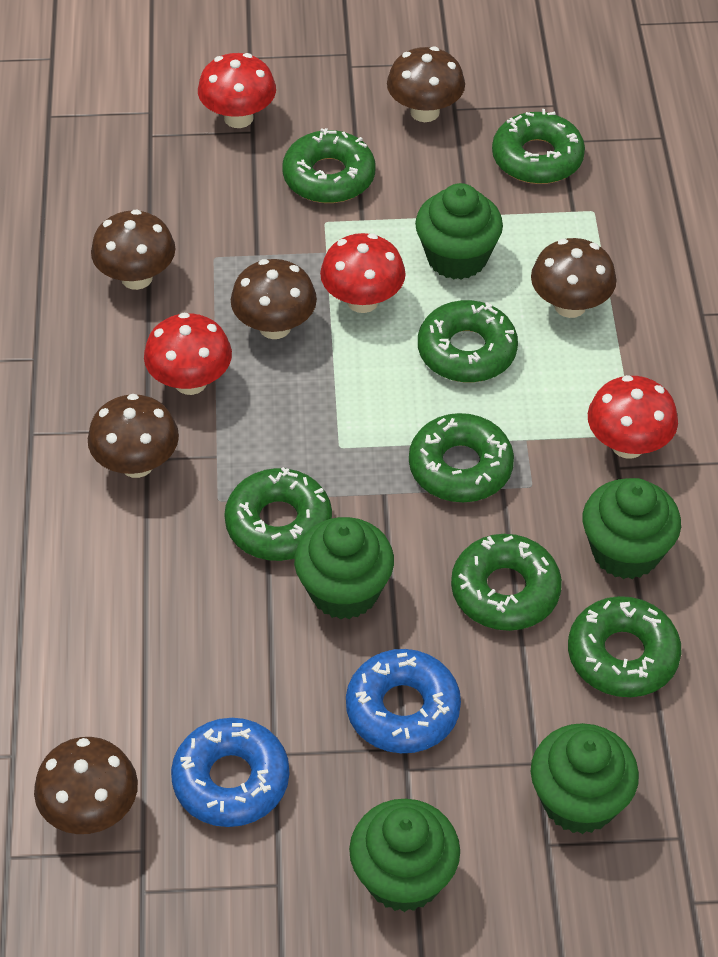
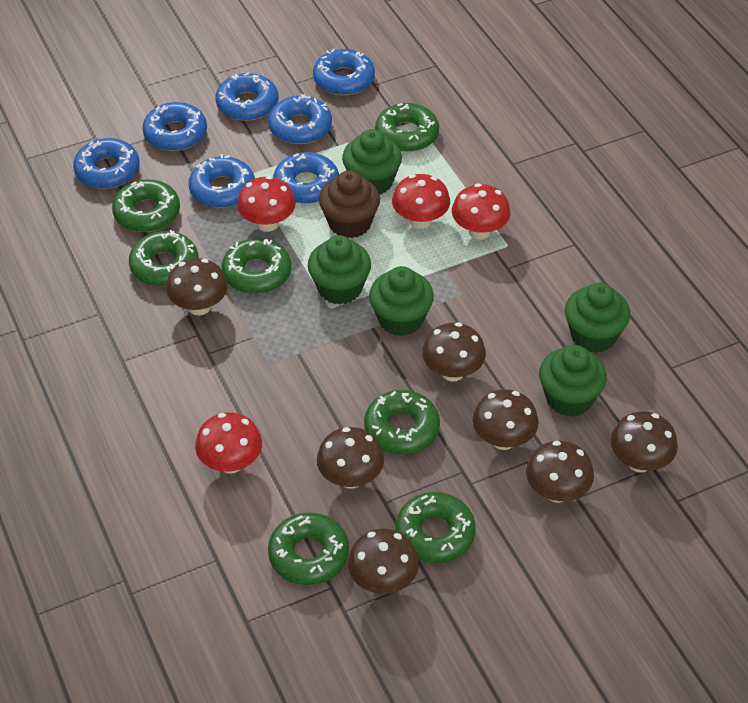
blue donut: [171,718,289,827] [346,649,461,753] = 2 -> [73,138,140,189] [142,102,207,151] [189,154,255,208] [215,72,279,121] [268,94,332,144] [273,152,339,204] [313,48,375,96] = 7
brown cupcake: none = 0 -> [319,171,380,238] = 1
brown mushroom: [34,737,138,834] [88,394,179,478] [91,209,176,290] [231,259,317,339] [387,47,465,122] [531,238,616,318] = 6 -> [166,258,228,315] [317,427,384,489] [348,529,419,594] [422,322,486,382] [472,389,539,450] [526,441,594,503] [610,411,678,473] = 7

